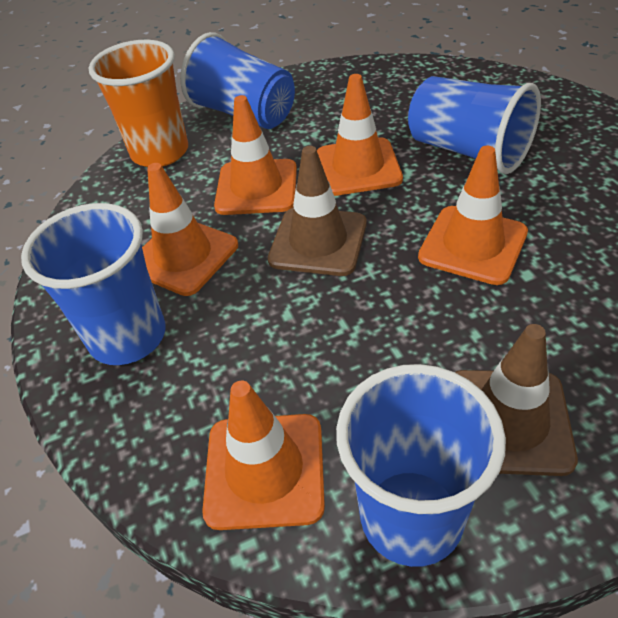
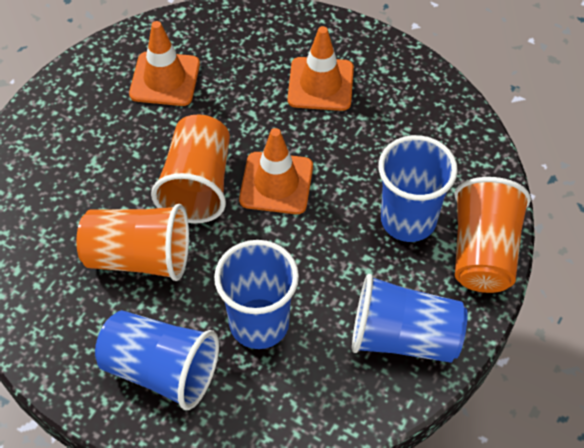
brown traffic cone: [268,146,367,276] [455,324,578,476] = 2 -> none = 0
orange cup: [89,40,188,167] = 1 -> [76,204,189,281] [151,115,230,223] [454,177,531,293] = 3
orange traffic cone: [142,163,238,296] [202,381,325,530] [214,95,297,215] [317,74,403,196] [418,145,528,285] = 5 -> [129,21,200,106] [239,128,313,214] [288,26,354,111] = 3

